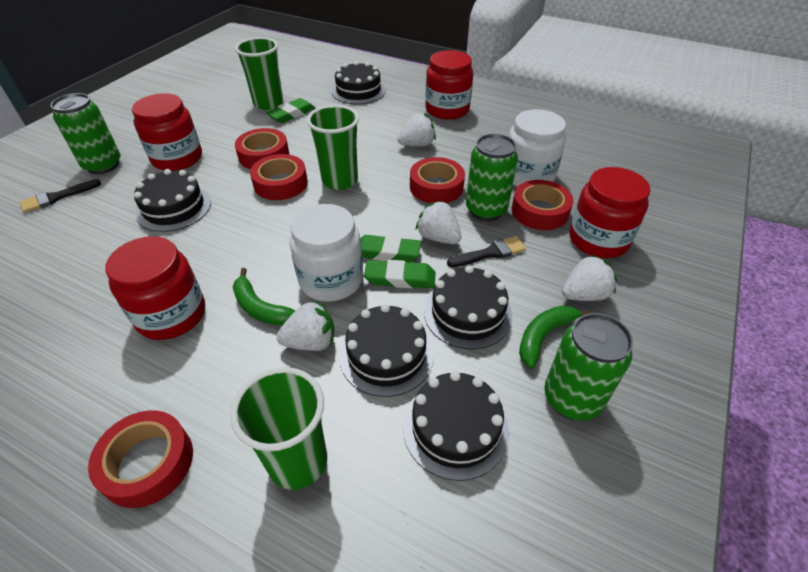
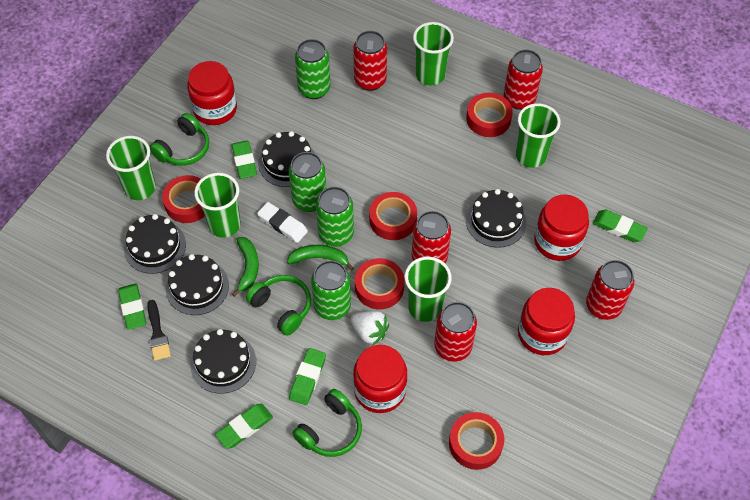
black brush: [20,179,101,213] [447,236,526,267] = 2 -> [147,300,171,361] = 1
green can: [51,93,121,174] [466,134,518,221] [544,313,633,420] = 3 -> [289,152,326,212] [295,39,331,99] [311,260,351,320] [316,187,354,247] = 4
green cup: [230,367,327,490] [235,37,283,110] [307,105,359,190] = 3 -> [106,136,156,200] [194,173,241,238] [405,257,452,322] [413,22,454,85] [516,103,561,168] = 5
green eraser: [266,98,315,123] [360,235,421,262] [364,260,436,288] = 3 -> [118,283,146,330] [215,404,273,449] [232,141,257,179] [289,348,326,405] [593,210,648,242] = 5
green headphones: none = 0 -> [150,113,209,166] [246,275,311,336] [292,389,362,457] = 3
red can: none = 0 -> [353,31,387,91] [412,211,451,263] [434,302,477,362] [504,49,543,110] [586,260,634,320] = 5
white eraser: none = 0 -> [257,202,308,243] = 1
white jar: [290,204,363,302] [509,109,566,187] = 2 -> none = 0
white strawberry: [276,301,334,351] [397,113,436,147] [416,201,461,244] [562,255,617,301] = 4 -> [351,311,389,346] = 1

